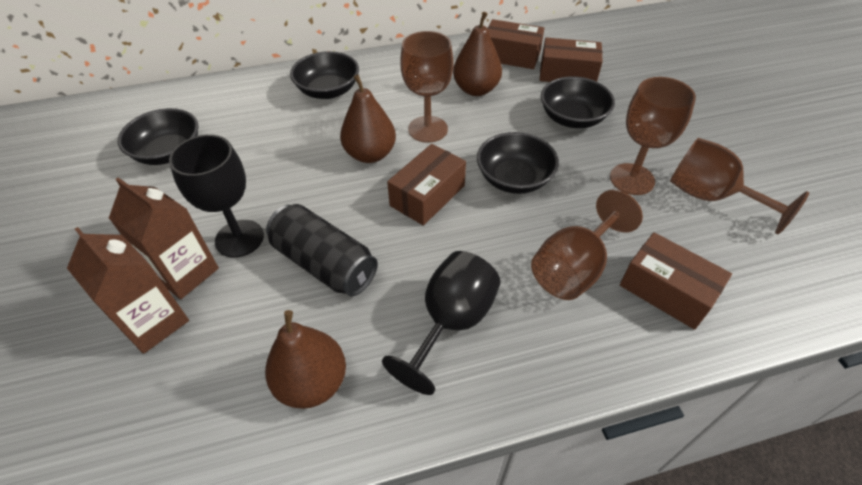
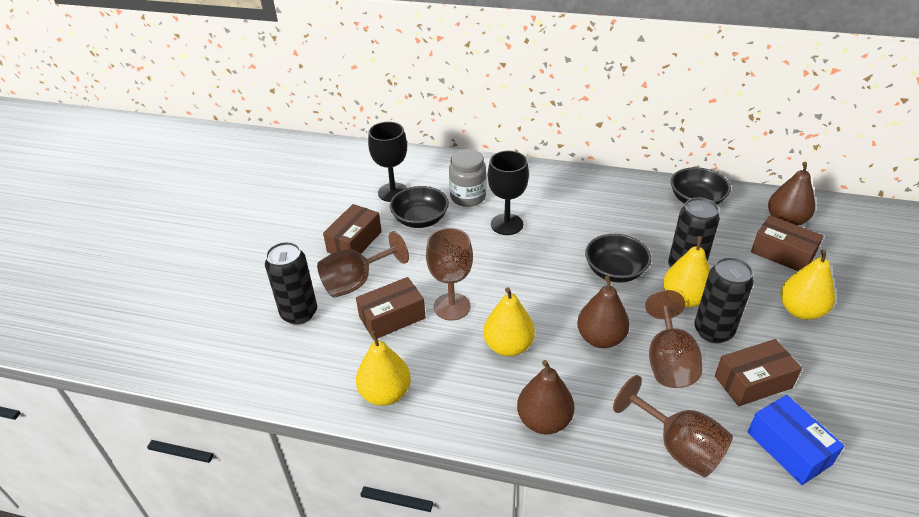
black bowl: [118,108,199,165] [290,51,359,99] [477,132,559,194] [541,76,615,128] = 4 -> [390,186,449,228] [585,234,651,283] [671,167,731,205] = 3
black can: [266,204,378,297] = 1 -> [265,242,317,325] [668,197,720,267] [694,257,754,343] = 3
blue box: none = 0 -> [748,395,844,485] = 1
brown carton: [67,227,189,354] [109,178,219,299] = 2 -> none = 0
grey jar: none = 0 -> [449,149,486,207] = 1
yellow pear: none = 0 -> [356,331,411,406] [483,287,535,356] [663,236,710,307] [780,249,835,320] = 4

